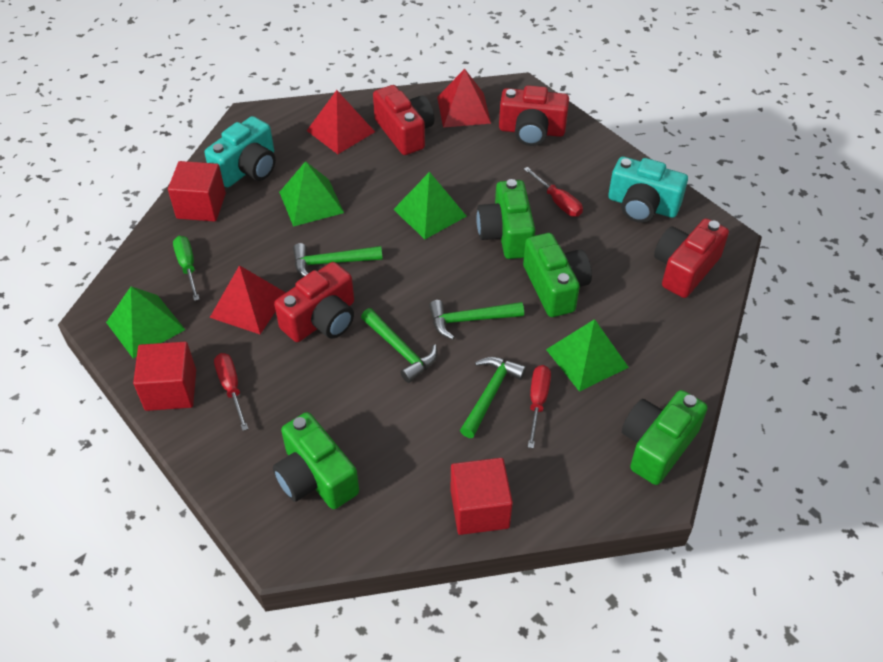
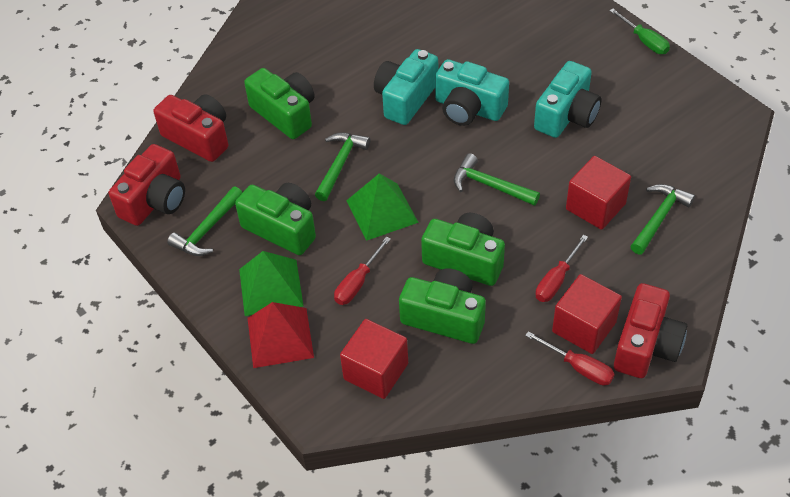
green pyramid: [106,286,185,358] [279,161,344,227] [393,172,467,239] [546,319,629,392] = 4 -> [239,251,303,316] [346,173,419,241] = 2
red camera: [274,262,354,342] [373,85,434,155] [499,85,569,146] [654,218,729,298] = 4 -> [109,144,185,226] [153,94,228,162] [614,283,687,378] = 3
red pyramid: [210,265,286,334] [307,90,375,154] [437,69,491,128] = 3 -> [248,302,314,368] = 1
turquoise camera: [205,116,276,187] [608,157,688,223] = 2 -> [374,49,438,125] [435,59,509,126] [534,61,602,138] = 3

